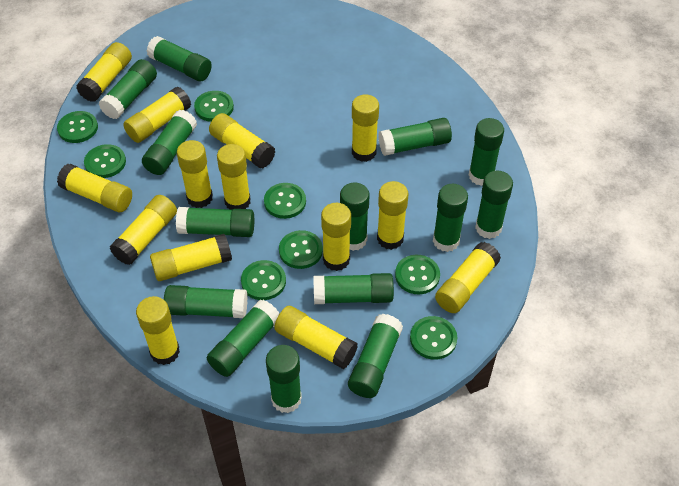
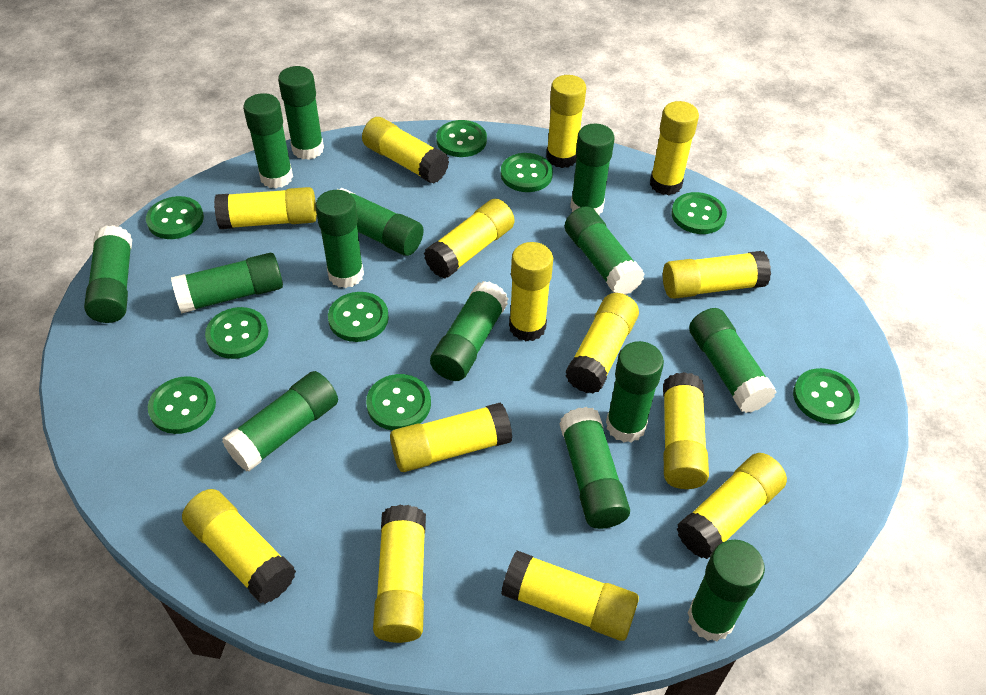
green button: [57,111,98,143] [84,144,126,178] [194,91,234,122] [241,260,286,300] [264,183,306,219] [279,230,323,269] [395,255,440,294] [410,316,457,360] = 8 -> [146,196,204,239] [148,376,216,434] [205,307,268,359] [328,292,389,342] [366,374,431,431] [436,120,487,157] [501,153,553,192] [671,192,727,234] [793,368,860,424] = 9

